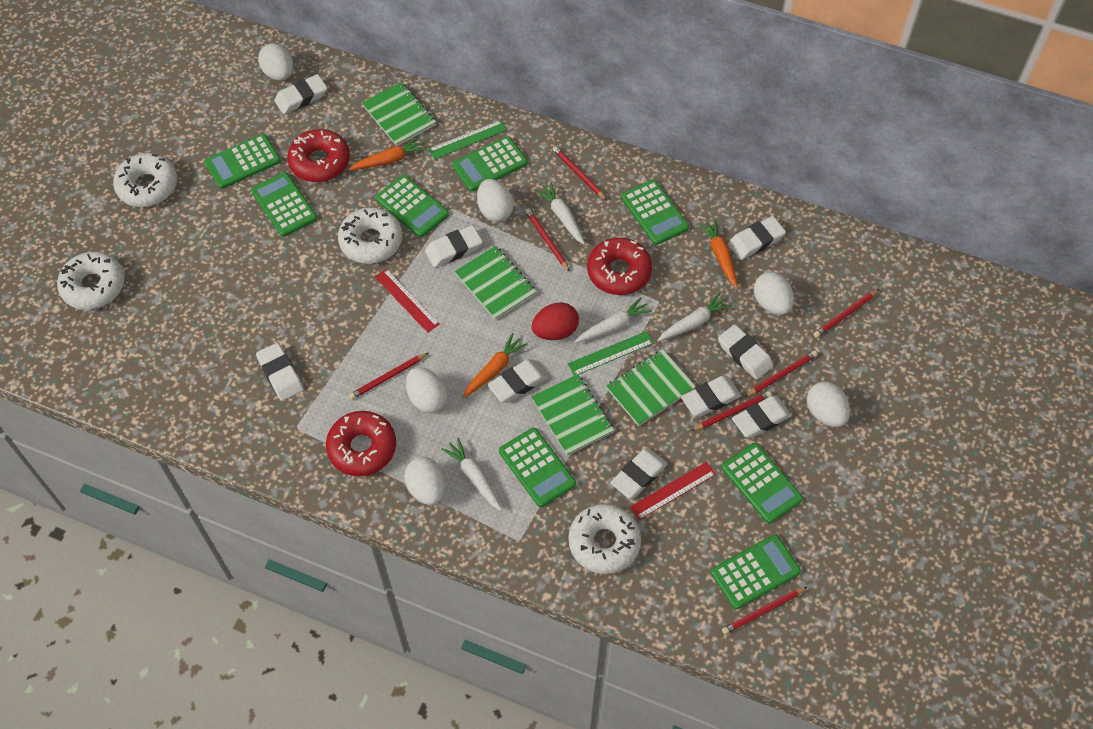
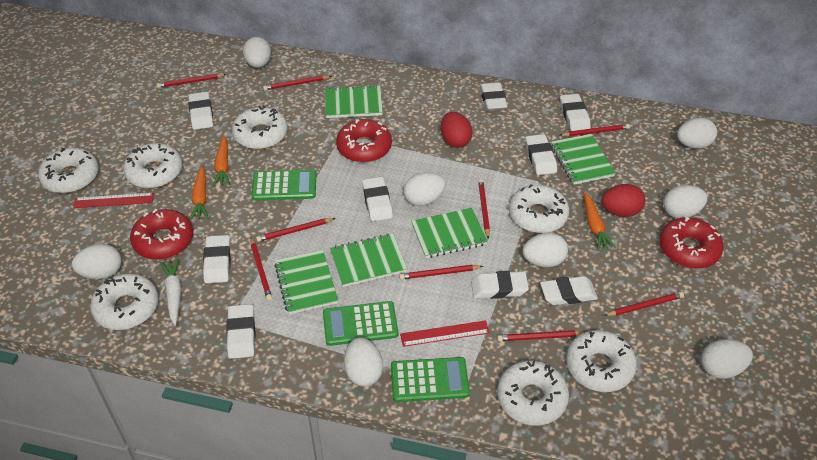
green calculator: [204,134,281,189] [251,172,317,237] [375,175,449,238] [452,136,528,192] [499,428,576,507] [621,180,689,245] [711,535,801,609] [721,443,803,523] = 8 -> [251,169,316,201] [323,301,398,346] [391,357,470,402] = 3
green notebook: [362,82,436,146] [455,246,536,320] [531,374,614,456] [606,349,696,426] = 4 -> [274,250,338,314] [325,85,383,118] [330,233,407,287] [411,208,488,258] [551,134,616,185] = 5
green ruler: [428,120,507,160] [568,331,654,375] = 2 -> none = 0
red egg: [532,302,579,340] = 1 -> [441,112,473,148] [601,184,645,217] = 2
red pencil: [349,353,428,399] [525,208,570,272] [553,146,607,200] [691,391,772,431] [722,587,807,634] [745,351,817,397] [813,289,879,338] = 7 -> [156,74,227,88] [251,237,272,301] [256,218,335,242] [263,75,331,90] [399,265,483,279] [478,179,490,239] [497,330,585,341] [559,124,630,137] [604,292,684,316] = 9
white carrot: [441,438,502,511] [535,182,585,244] [574,297,652,343] [657,292,732,342] = 4 -> [160,259,181,326] = 1
white donut: [57,252,125,310] [113,153,177,207] [338,207,402,264] [568,504,641,574] = 4 -> [38,148,99,193] [90,273,158,330] [123,143,182,188] [232,106,288,149] [497,360,569,426] [509,184,569,233] [566,330,637,392] = 7
white egg: [258,43,294,81] [404,457,446,505] [406,367,448,413] [477,179,514,222] [754,272,794,315] [807,382,850,427] = 6 -> [72,244,121,279] [243,37,271,68] [344,337,383,386] [403,172,446,206] [522,233,568,267] [663,185,708,218] [677,118,717,149] [701,339,753,379] = 8

